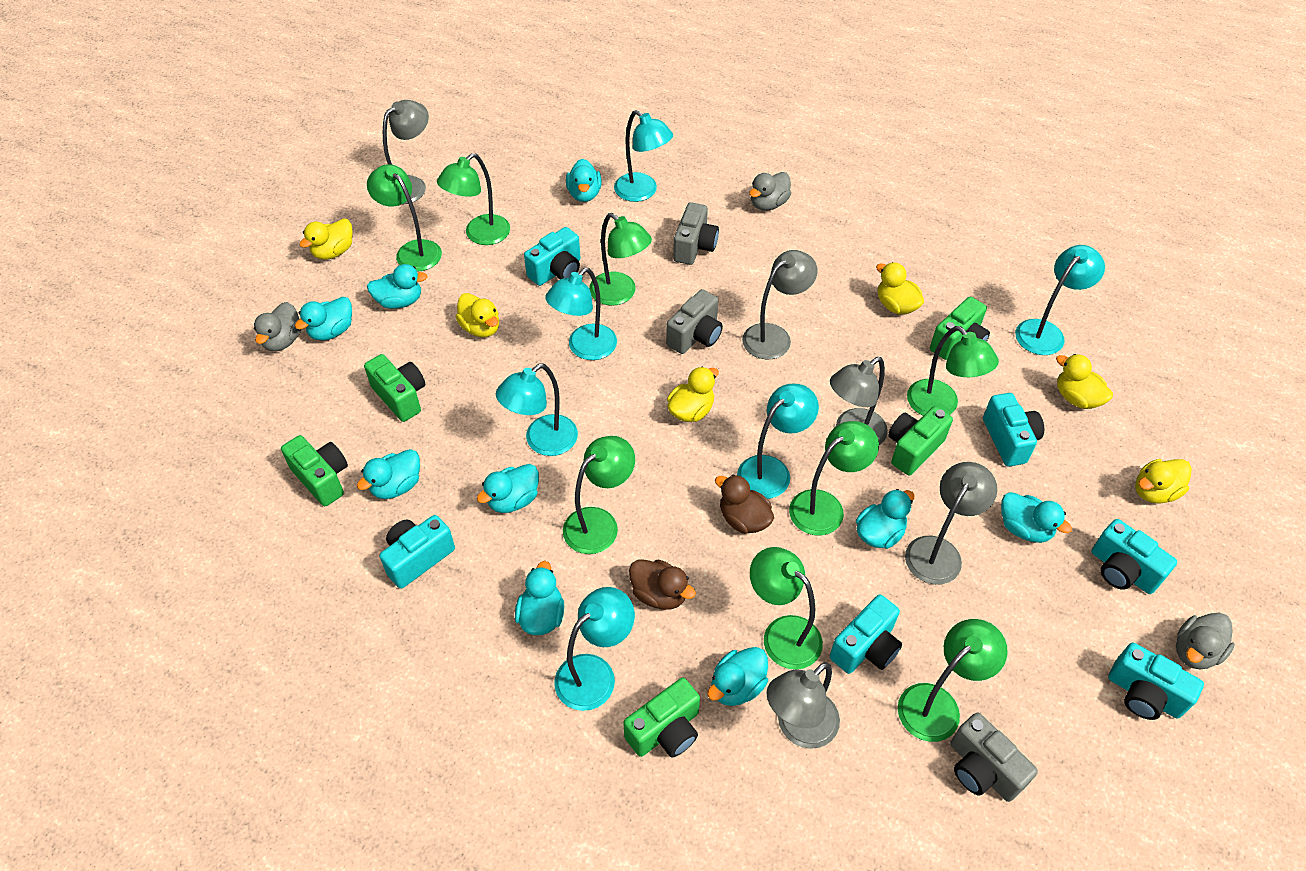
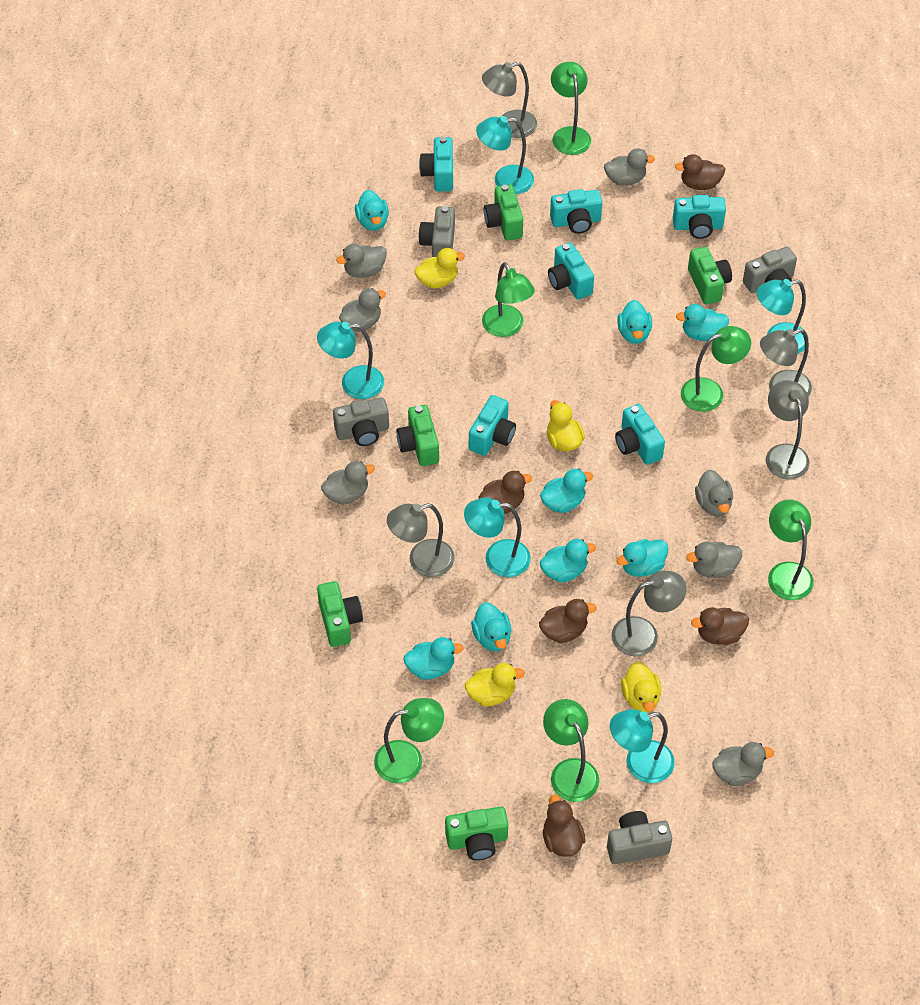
brown duck: [629,559,696,610] [715,474,774,534] = 2 -> [479,471,532,514] [539,599,596,643] [543,795,586,857] [675,154,725,190] [691,607,749,645] = 5
green lamp: [367,164,442,272] [437,153,510,245] [563,436,635,554] [589,213,652,306] [750,547,823,670] [789,421,879,535] [898,619,1008,742] [907,326,999,416] = 8 -> [374,698,444,783] [482,262,535,337] [543,699,599,802] [551,62,591,155] [681,326,751,412] [768,499,814,600] = 6
grey camera: [666,289,723,354] [673,202,719,265] [950,712,1038,802] = 3 -> [333,398,389,446] [419,206,455,257] [607,811,672,864] [743,247,797,293] = 4
grey duck: [254,302,301,351] [749,172,791,211] [1176,613,1235,669] = 3 -> [321,461,375,505] [336,244,387,278] [339,288,386,332] [604,148,655,186] [686,541,742,578] [695,470,733,517] [712,742,774,786] = 7
turquoise duck: [295,297,352,341] [357,449,420,499] [367,264,428,309] [477,464,539,513] [515,561,564,635] [566,159,602,202] [707,647,768,706] [856,489,915,549] [1001,492,1072,543] = 9 -> [355,190,389,231] [403,637,464,680] [471,602,511,651] [540,469,593,513] [540,539,596,582] [617,300,652,344] [617,539,669,577] [676,304,729,341] = 8
turquoise lamp: [496,364,578,456] [545,268,617,360] [554,587,635,711] [614,110,673,202] [737,384,819,499] [1015,245,1105,355] = 6 -> [317,322,384,399] [464,498,531,577] [476,116,534,194] [610,709,675,783] [757,279,809,354] = 5
yellow duck: [299,218,353,260] [455,293,499,338] [667,367,719,422] [876,262,924,315] [1056,354,1113,409] [1135,459,1192,504] = 6 -> [414,248,465,288] [465,663,525,706] [547,400,585,451] [621,662,661,713] = 4

